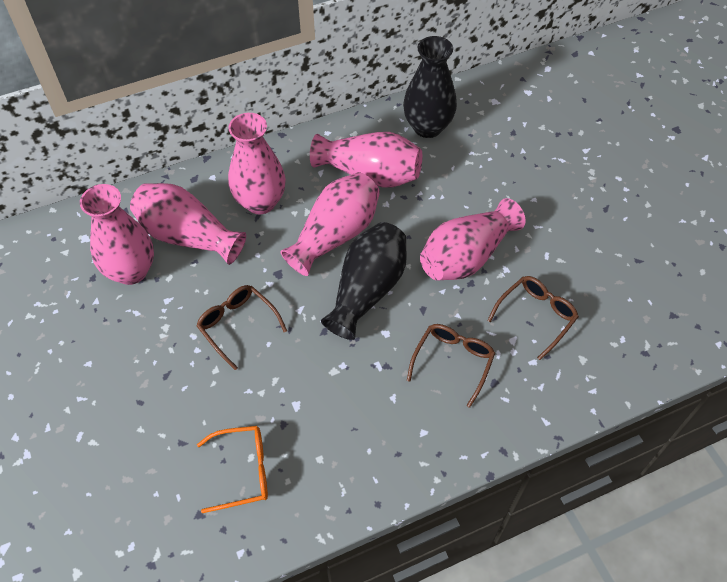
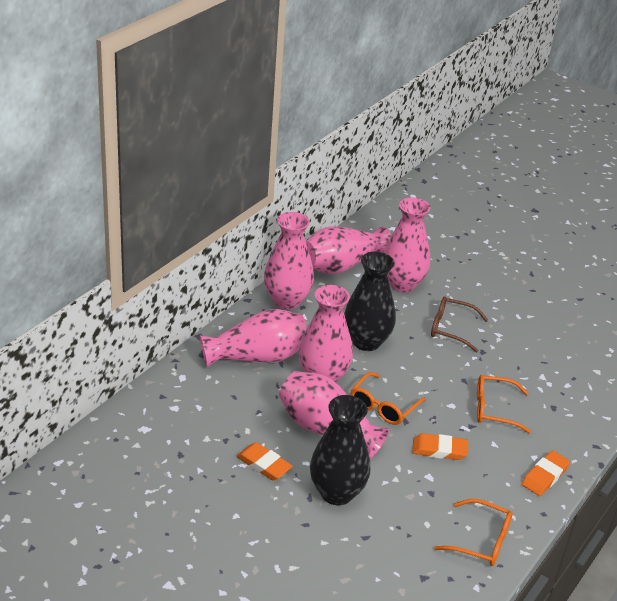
brown glasses: [196,285,287,370] [407,324,495,408] [487,276,579,360] = 3 -> [431,297,488,353] = 1
orange eraser: none = 0 -> [237,442,293,480] [412,433,468,460] [522,450,570,496] = 3
orange glasses: [197,426,268,513] = 1 -> [350,372,426,425] [434,499,513,566] [477,375,531,433] = 3

